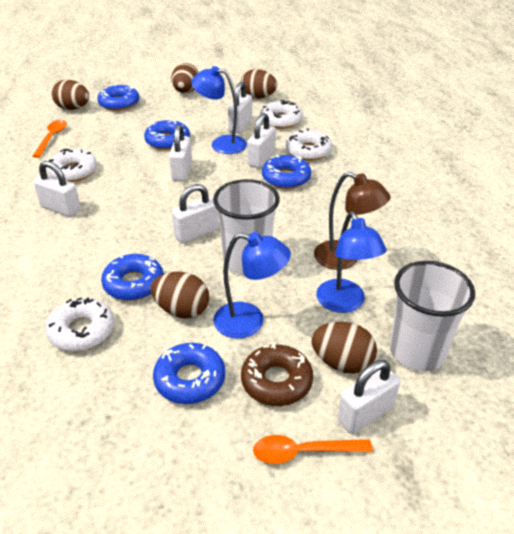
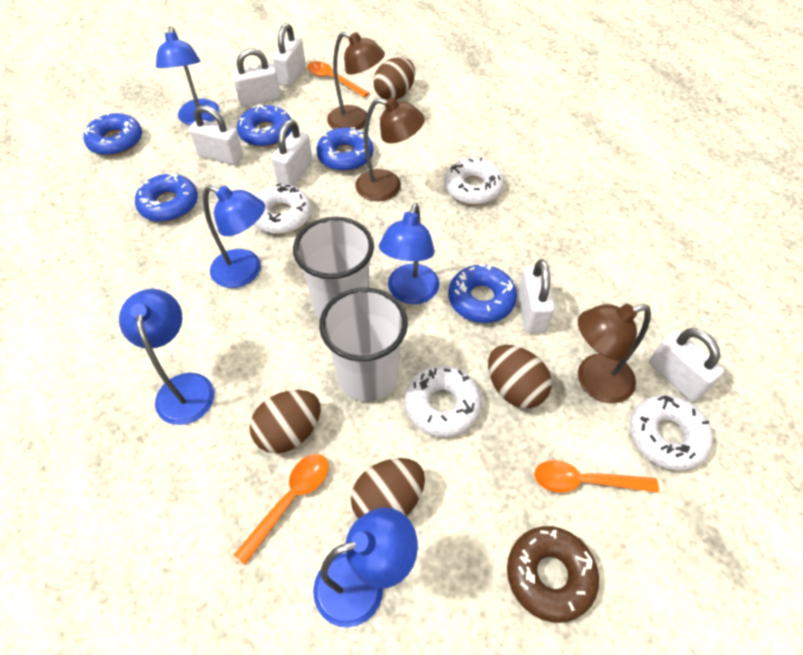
blue lamp: [191,66,247,154] [213,232,291,339] [316,212,387,313] = 3 -> [119,289,214,425] [156,26,220,125] [203,185,265,288] [313,507,418,628] [379,203,439,304] = 5
brown egg: [51,80,89,110] [151,272,209,319] [171,63,199,93] [240,69,277,99] [311,322,377,374] = 5 -> [250,390,321,454] [351,458,425,519] [373,57,415,100] [488,345,552,408] = 4
brown lamp: [314,172,391,270] = 1 -> [327,32,385,130] [355,97,425,201] [578,304,651,404] = 3
orange spoon: [32,120,67,158] [253,435,373,464] = 2 -> [234,454,328,565] [307,61,369,97] [534,460,659,493] = 3

